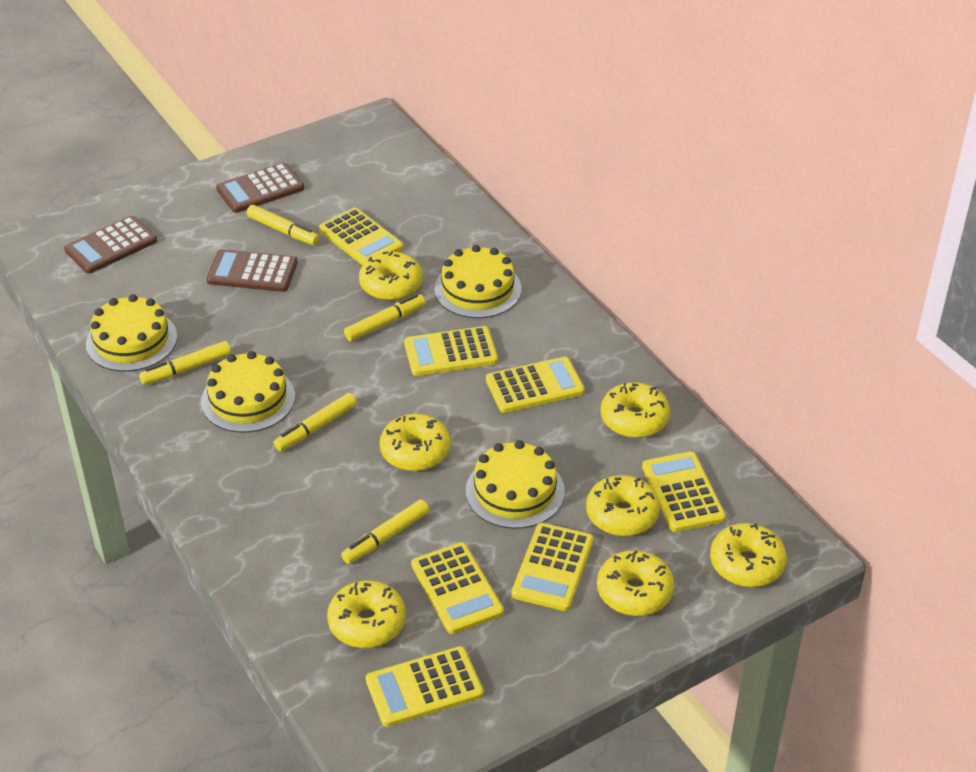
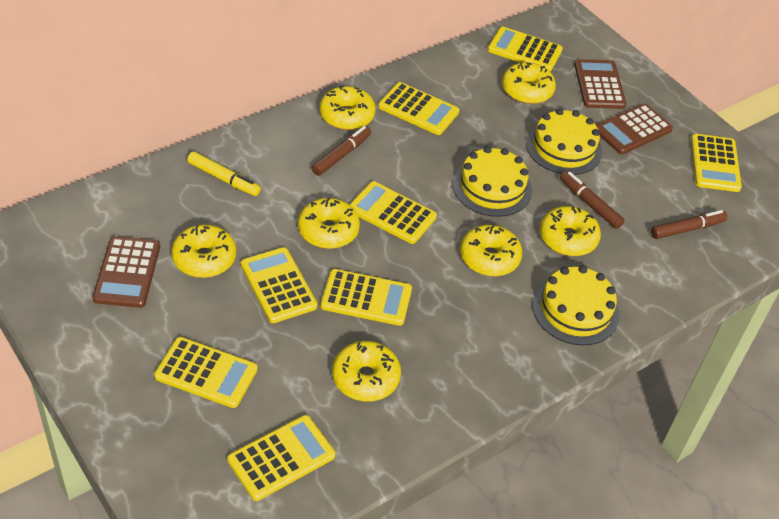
brown marker: none = 0 -> [312,126,371,176] [560,171,625,229] [651,210,728,239] = 3
yellow cake: [86,294,177,372] [201,351,295,433] [434,245,522,318] [466,440,565,529] = 4 -> [453,146,532,217] [526,108,602,175] [532,266,620,345] = 3
yellow calculator: [319,208,403,265] [366,646,484,727] [404,326,498,376] [411,542,504,634] [486,357,585,413] [512,523,594,611] [642,452,726,532] = 7 -> [154,337,258,408] [227,415,335,501] [241,247,317,323] [321,269,412,326] [349,181,437,244] [378,82,459,135] [488,27,563,71] [691,134,742,192] = 8
yellow marker: [139,341,231,385] [247,205,320,245] [274,393,357,451] [341,499,429,564] [344,294,426,341] = 5 -> [187,152,261,196] = 1

